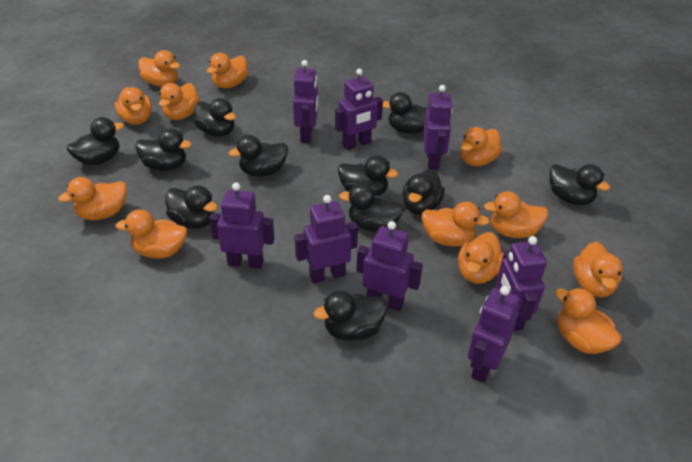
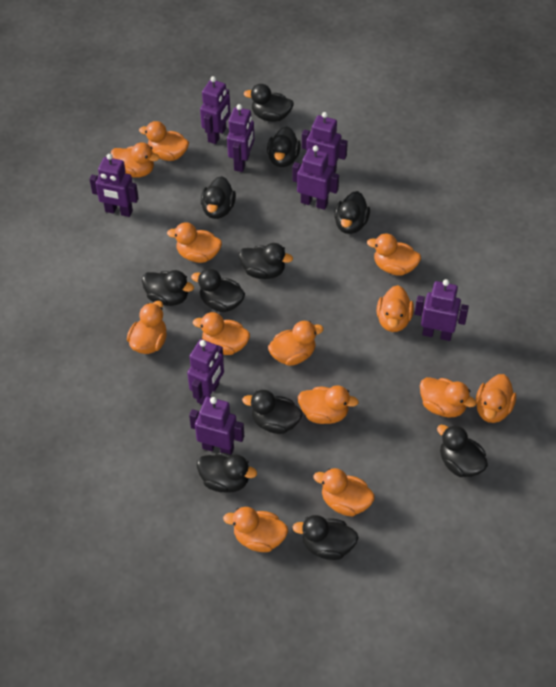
orange duck: [58,177,127,220] [115,87,152,125] [115,209,187,259] [138,50,180,87] [159,83,200,120] [207,53,248,88] [422,201,490,247] [458,232,504,284] [460,127,502,166] [484,191,548,238] [555,288,622,354] [573,242,622,297] = 12 -> [111,142,160,178] [127,301,167,354] [139,121,189,161] [167,222,222,263] [193,312,250,355] [223,507,288,552] [268,321,324,366] [298,385,359,424] [313,468,375,517] [367,233,421,276] [377,285,414,332] [420,377,476,417] [476,374,516,423] = 13

